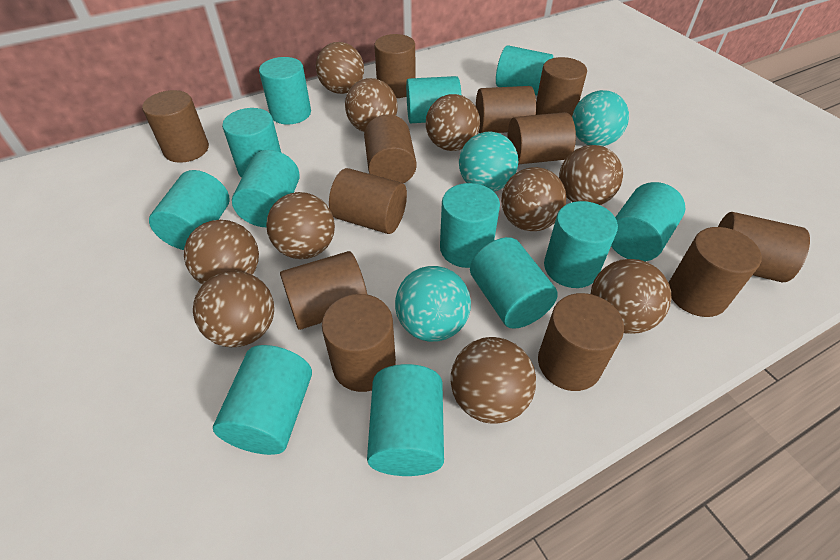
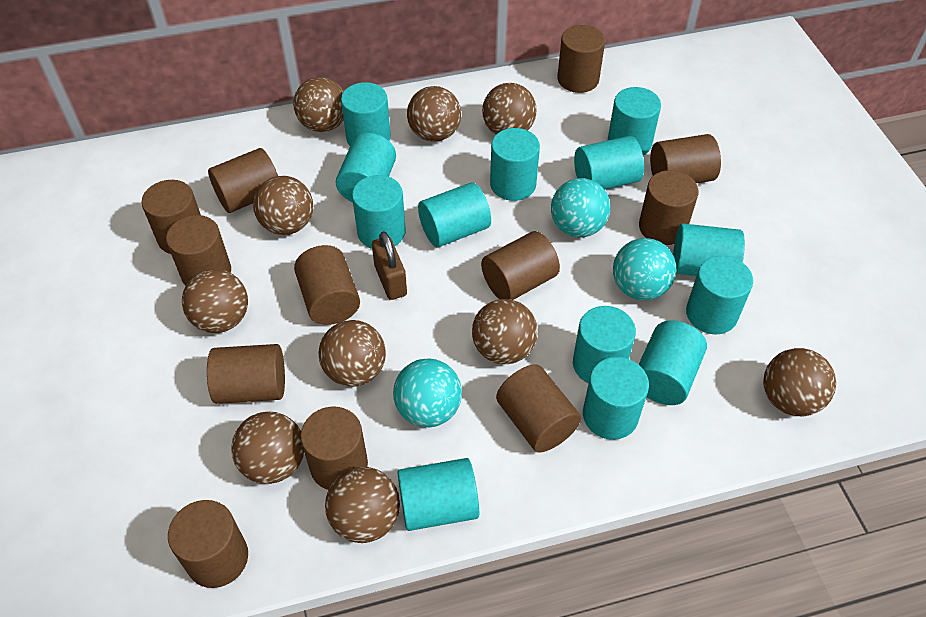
brown padlock: none = 0 -> [372,231,407,300] = 1
turquoise cylinder: [149,170,230,250] [213,345,312,455] [222,108,281,178] [232,150,300,227] [259,57,311,124] [367,364,444,476] [406,76,461,123] [440,183,500,268] [470,237,558,329] [496,45,553,95] [544,201,618,288] [611,182,685,261] = 12 -> [336,133,396,202] [341,82,391,146] [352,175,406,249] [397,458,479,531] [418,182,491,247] [490,128,540,201] [573,306,636,384] [574,136,644,190] [583,357,649,440] [608,87,661,155] [639,320,707,405] [673,224,745,276] [686,256,753,334] = 13

